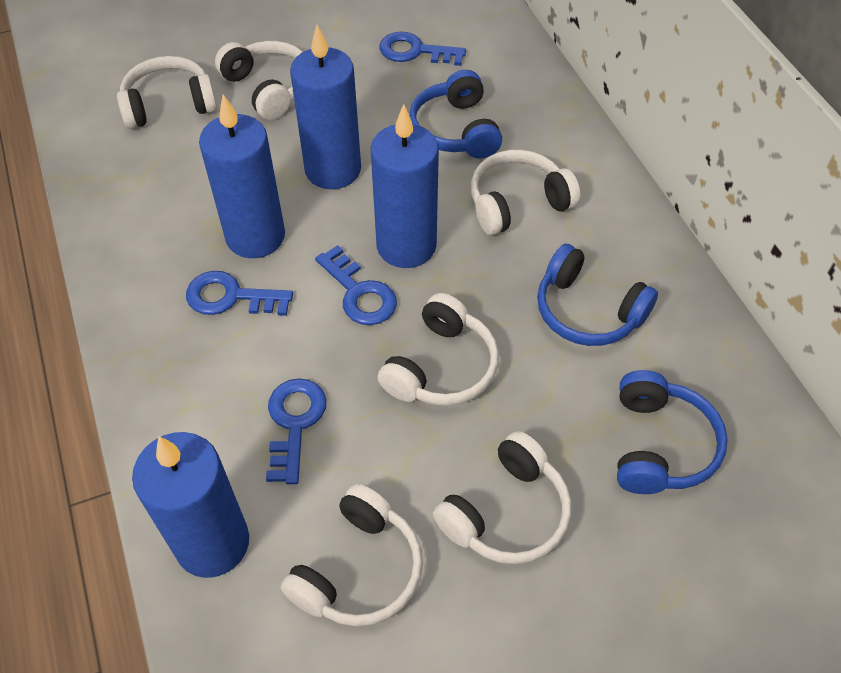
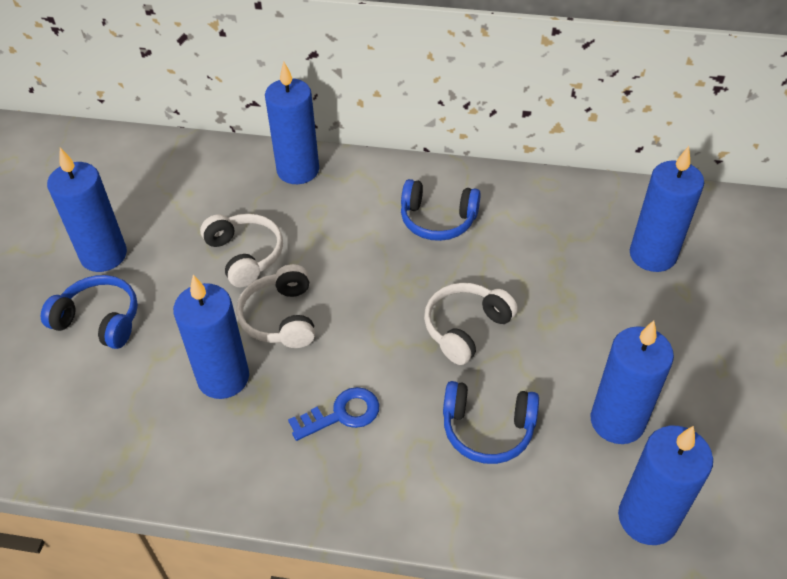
blue candle: [132,432,249,578] [199,95,285,258] [290,25,361,189] [371,104,439,268] = 4 -> [47,148,127,272] [173,275,249,399] [265,62,319,184] [591,321,674,444] [618,426,713,545] [630,146,704,272] = 6
blue key: [186,271,293,316] [266,378,327,484] [315,245,397,325] [379,32,466,66] = 4 -> [288,387,379,441] = 1
white headphones: [117,56,217,129] [215,41,303,120] [281,484,423,627] [378,293,499,406] [433,431,571,564] [471,150,580,235] = 6 -> [200,214,283,287] [236,264,315,348] [424,283,518,365] = 3

